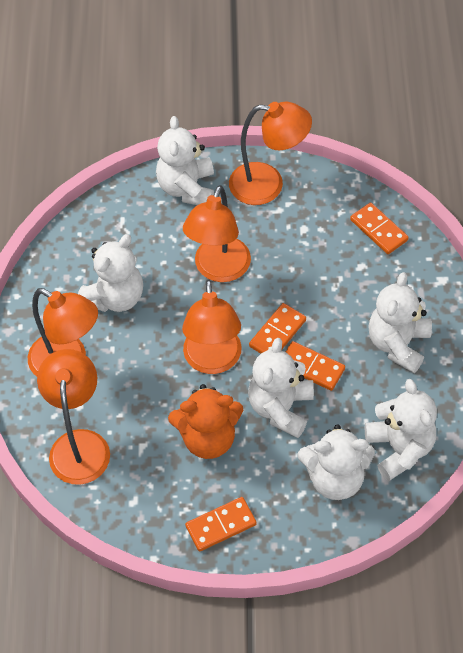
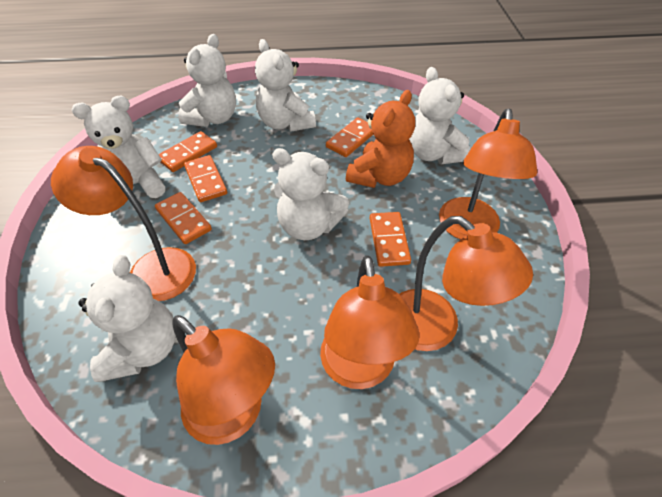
orange domino: [185,497,257,552] [249,303,306,354] [286,341,345,391] [350,202,409,254] = 4 -> [155,192,212,244] [159,131,217,172] [184,155,227,202] [326,117,374,157] [370,212,411,267] = 5

